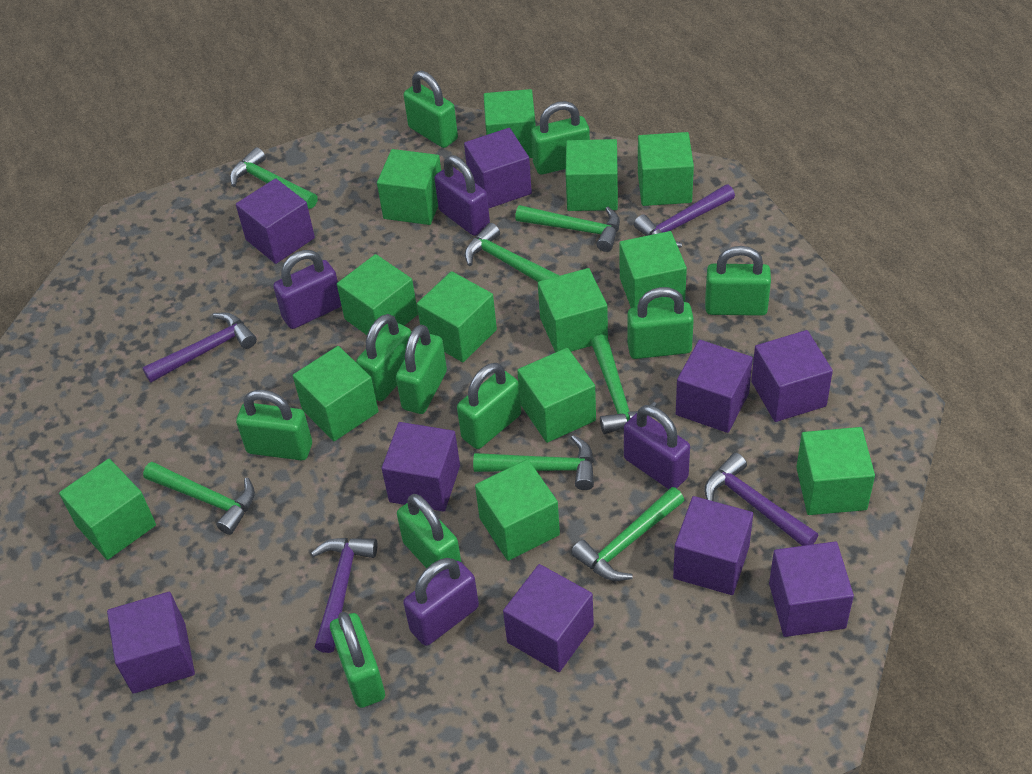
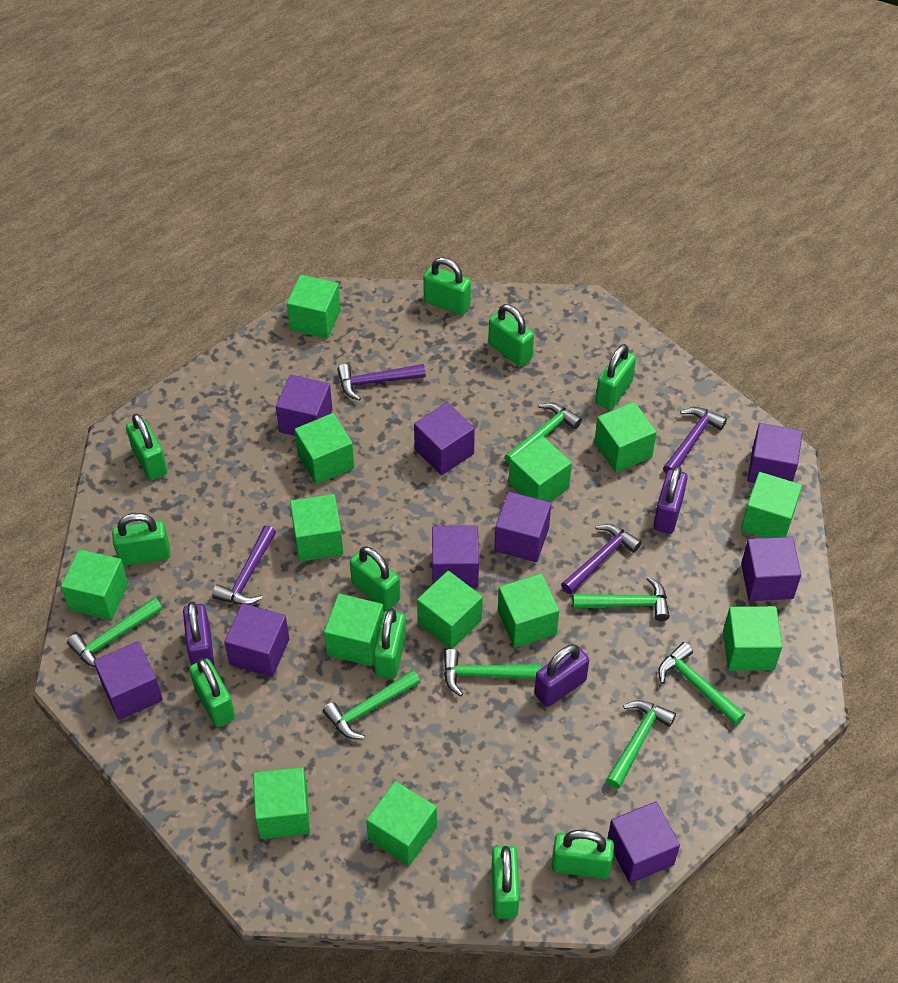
purple padlock: [273,250,341,329] [403,558,479,646] [435,155,490,236] [624,405,690,489] = 4 -> [183,602,214,666] [534,644,589,707] [653,465,688,534] = 3

